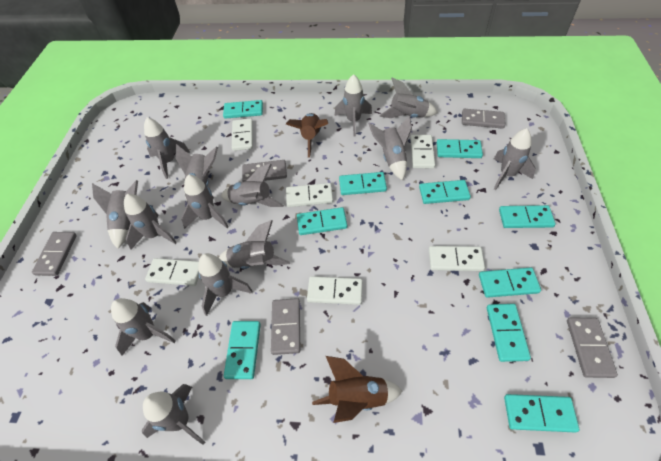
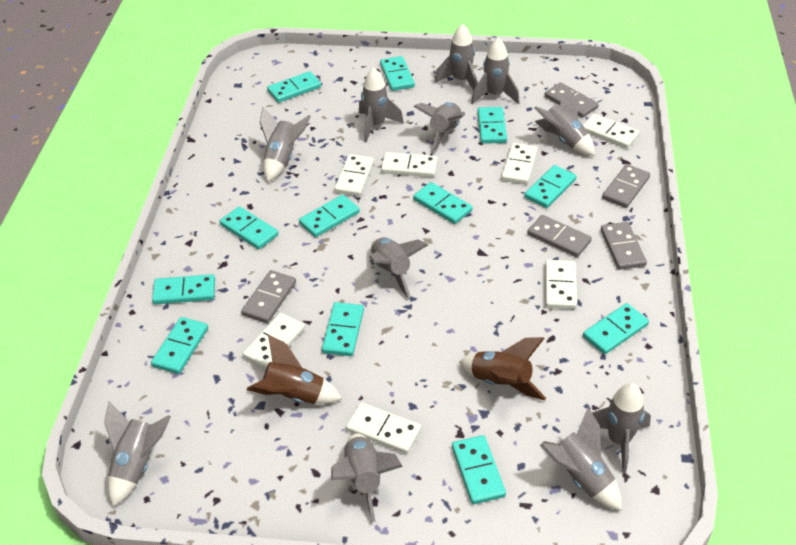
grey rocket: [92,180,138,249] [111,298,176,356] [124,194,177,250] [142,384,205,445] [144,117,190,179] [176,144,218,203] [181,174,229,229] [198,253,253,316] [219,220,290,269] [221,163,284,207] [334,74,372,136] [369,115,412,180] [379,77,438,118] [494,128,536,190] = 14 -> [104,401,171,507] [260,107,311,182] [331,433,403,522] [359,68,404,143] [369,237,428,298] [414,102,465,153] [435,24,477,90] [471,38,519,104] [534,86,595,156] [540,407,622,511] [592,383,651,473] = 11
turquoise domino: [223,100,263,119] [224,321,261,379] [297,207,347,235] [339,172,387,195] [419,180,471,204] [437,139,483,158] [479,267,541,298] [487,304,531,362] [499,205,556,228] [504,394,579,433] = 10 -> [151,317,208,374] [152,274,215,305] [220,206,279,249] [267,71,321,103] [299,195,360,237] [322,302,364,356] [380,56,415,91] [413,182,473,224] [452,435,506,504] [477,107,507,144] [524,165,577,208] [583,303,649,355] = 12
white domino: [145,258,199,286] [232,118,253,151] [286,183,333,207] [307,276,362,305] [410,135,435,168] [429,246,485,271] = 6 -> [243,313,305,369] [334,154,374,196] [346,402,421,454] [381,152,438,177] [501,143,538,184] [545,260,577,309] [583,114,640,148] = 7

